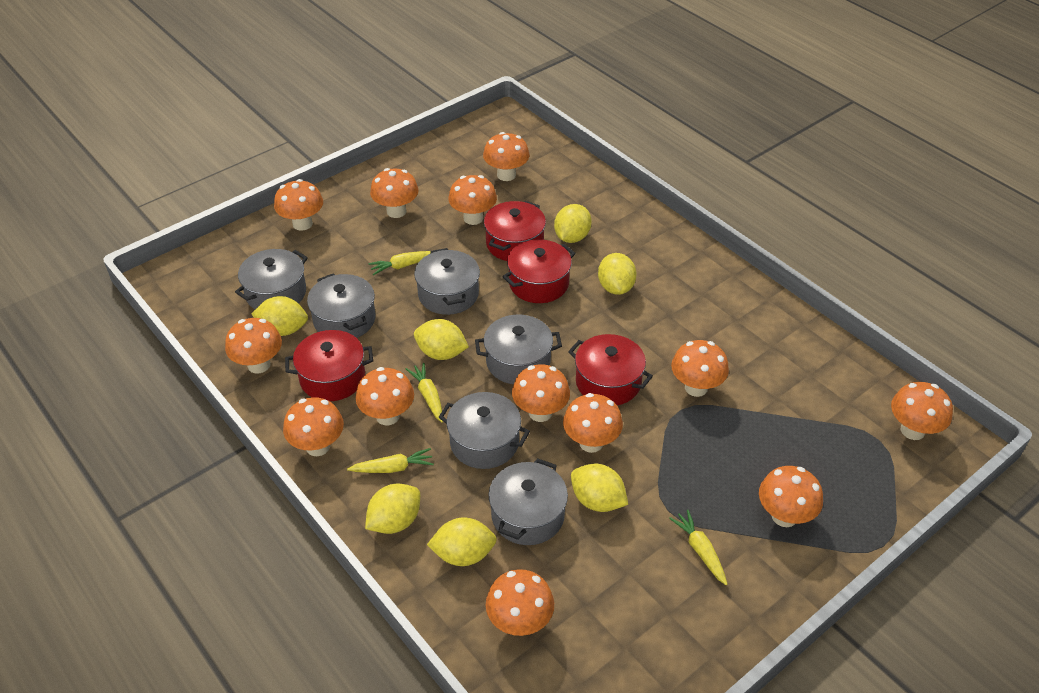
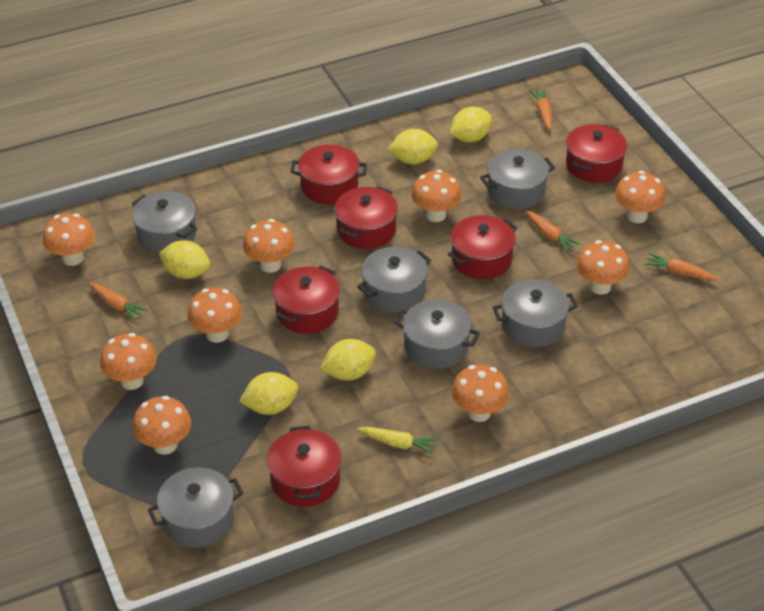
orange carrot: none = 0 -> [89,282,148,321] [525,210,581,252] [529,89,552,130] [644,253,718,281] = 4
orange mushroom: [225,318,282,374] [274,179,323,231] [283,397,344,456] [356,367,414,425] [370,168,419,218] [448,175,497,225] [483,132,529,181] [486,569,554,636] [512,364,570,422] [563,393,623,453] [671,340,729,397] [759,466,823,527] [891,382,953,440] = 13 -> [43,213,95,266] [100,333,157,390] [133,396,191,455] [188,288,242,343] [243,219,295,273] [411,170,462,222] [452,365,509,422] [576,240,630,295] [615,171,666,223] = 9
red pot: [285,330,373,401] [484,201,546,261] [502,239,575,303] [568,334,653,405] = 4 -> [267,426,342,507] [273,266,340,334] [291,145,367,204] [335,186,398,249] [448,215,517,279] [566,124,627,183] = 6
yellow carrot: [347,448,434,473] [368,251,430,275] [406,363,443,422] [669,510,728,585] = 4 -> [357,427,439,455] = 1
yellow lemon: [251,296,308,336] [365,483,420,534] [414,319,469,360] [427,518,497,566] [554,204,592,243] [571,464,628,512] [598,253,637,295] = 7 -> [159,240,210,279] [239,372,298,415] [320,339,376,381] [387,129,438,165] [450,107,492,143] = 5

